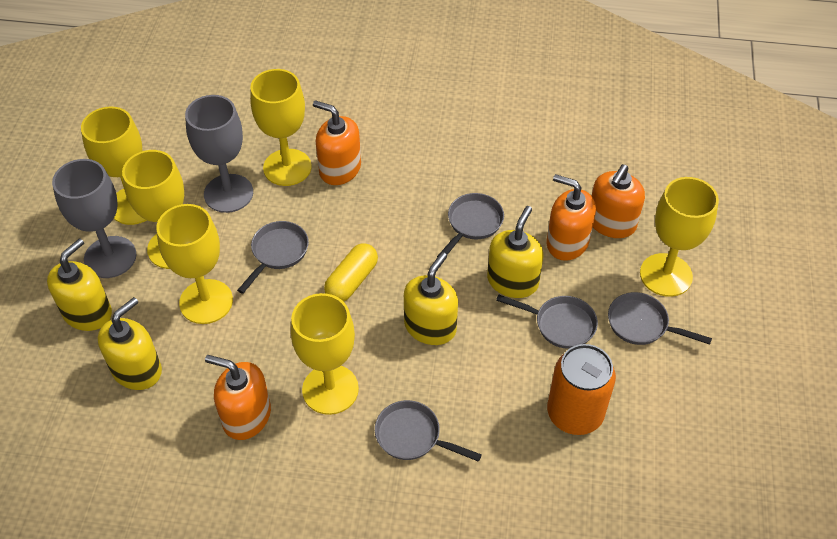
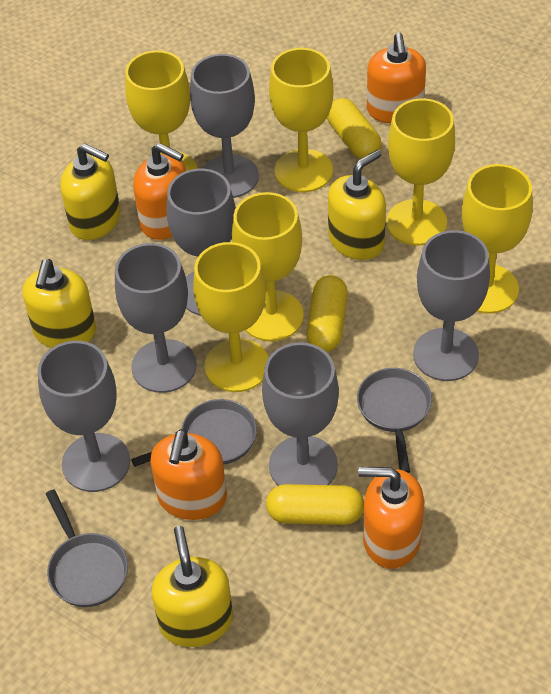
grey goblet: [52,159,136,278] [185,95,253,213] = 2 -> [38,341,130,492] [115,243,197,393] [167,169,236,316] [190,54,259,198] [262,342,339,486] [413,230,490,381] = 6
grey pan: [237,221,309,294] [375,400,482,462] [437,193,504,257] [496,294,598,349] [608,292,712,345] = 5 -> [46,490,128,607] [131,399,257,467] [357,368,432,473] = 3
orange can: [547,344,616,435] = 1 -> none = 0
yellow capsule: [324,243,378,301] = 1 -> [266,484,364,525] [307,275,348,352] [327,98,381,159] = 3

